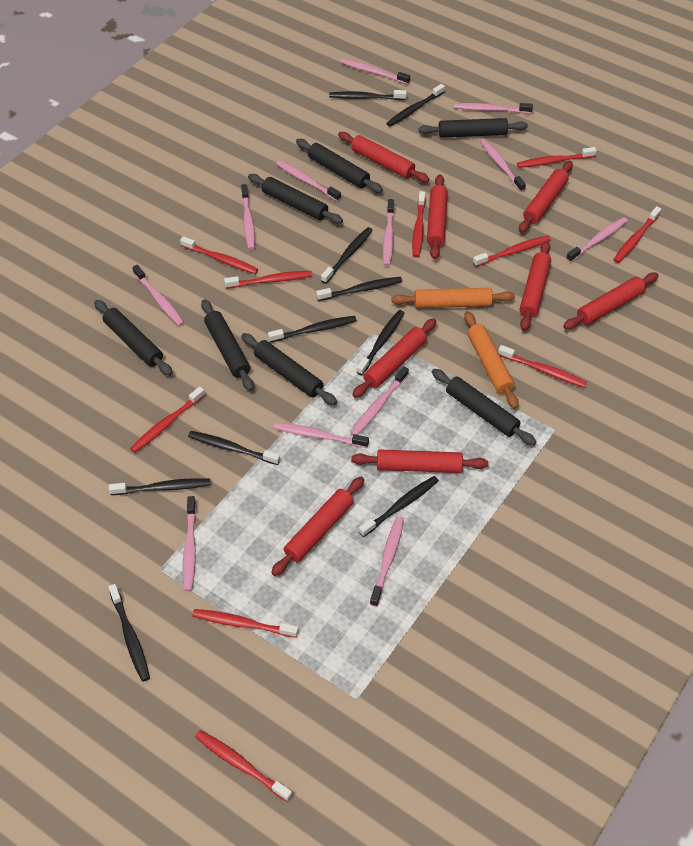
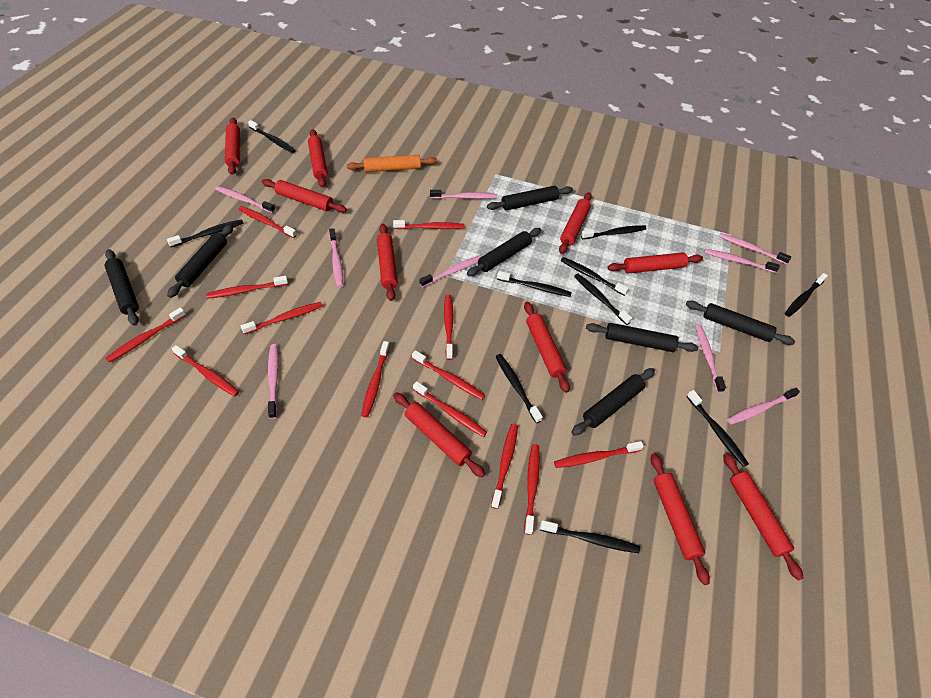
orange rolling pin: [392,288,515,308] [464,311,519,409] = 2 -> [347,155,437,172] = 1
pink toothbrush: [132,265,184,326] [183,496,196,591] [241,184,255,250] [274,422,369,448] [276,160,341,201] [340,58,410,84] [350,366,409,435] [370,516,404,607] [383,199,395,266] [454,103,533,114] [480,139,526,192] [566,217,628,262] = 12 -> [215,186,275,213] [268,344,279,419] [329,228,343,287] [420,255,483,287] [430,190,497,199] [695,325,726,393] [704,249,780,273] [719,233,791,264] [727,388,800,425] = 9
red rolling pin: [271,477,364,576] [338,132,429,183] [351,449,488,473] [353,318,437,398] [427,174,448,259] [519,161,573,233] [520,241,551,331] [563,273,659,330] = 8 -> [225,118,240,175] [262,179,347,213] [308,129,328,188] [377,224,398,301] [393,392,485,477] [524,302,570,393] [559,192,592,254] [607,252,703,273] [651,453,710,585] [723,453,803,580] = 10
red toothbrush: [130,386,205,453] [180,236,258,274] [192,609,298,638] [195,730,292,802] [224,271,312,289] [412,191,425,257] [473,236,551,267] [498,345,587,388] [517,147,597,168] [613,206,661,263] = 10 -> [105,307,186,362] [172,345,239,397] [206,276,288,299] [239,206,297,238] [241,302,323,334] [361,341,390,417] [393,220,464,229] [412,350,485,400] [413,381,487,437] [444,295,453,360] [491,424,518,509] [524,444,540,535] [554,441,644,468] = 13

